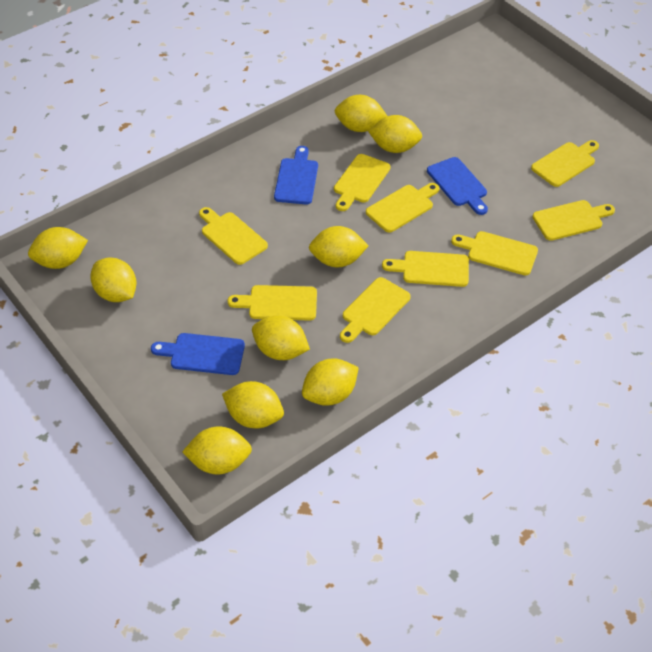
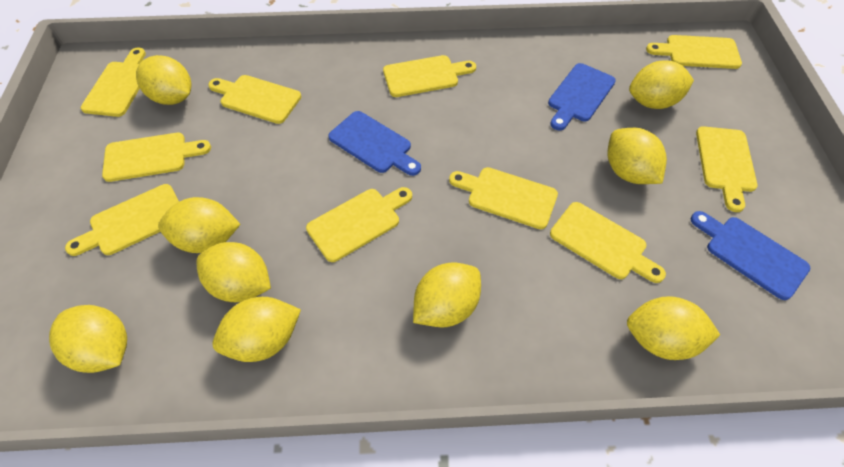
yellow cutting board: [199,207,268,265] [228,285,317,321] [334,154,391,211] [340,277,411,343] [366,183,440,233] [382,251,469,287] [451,231,538,276] [531,140,599,187] [533,200,615,241] = 9 -> [65,184,179,256] [81,48,146,117] [102,133,211,182] [208,75,301,124] [306,187,412,262] [383,55,476,97] [449,167,558,229] [550,202,666,283] [646,35,742,69] [696,126,758,212] = 10

